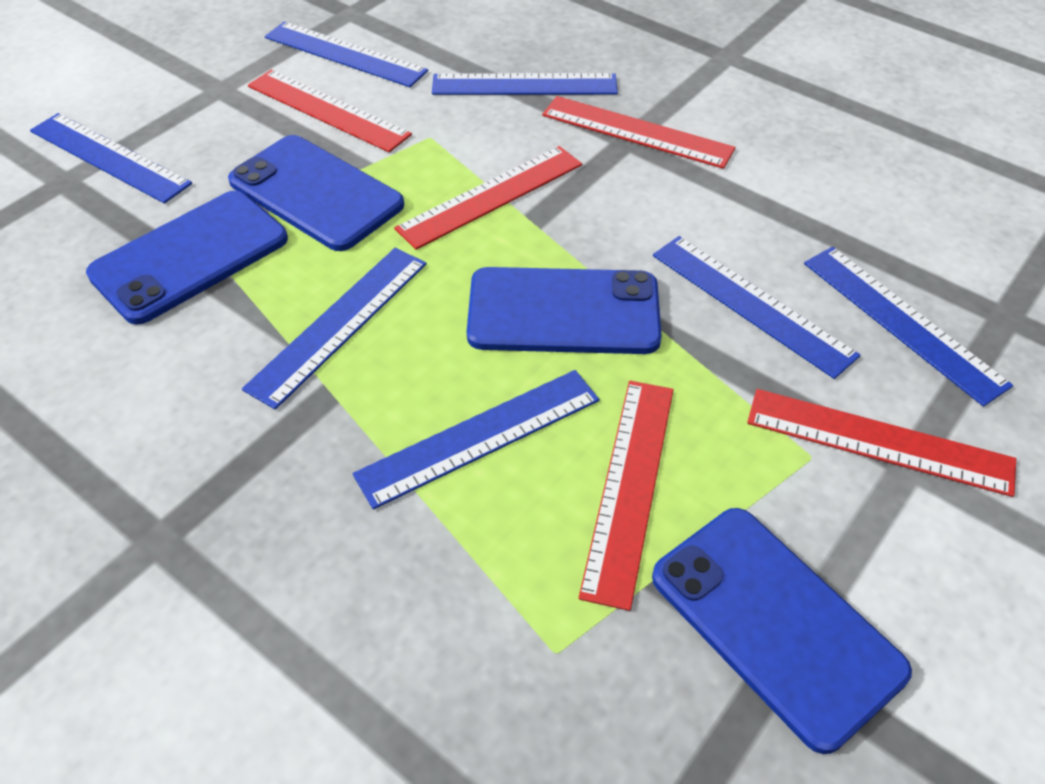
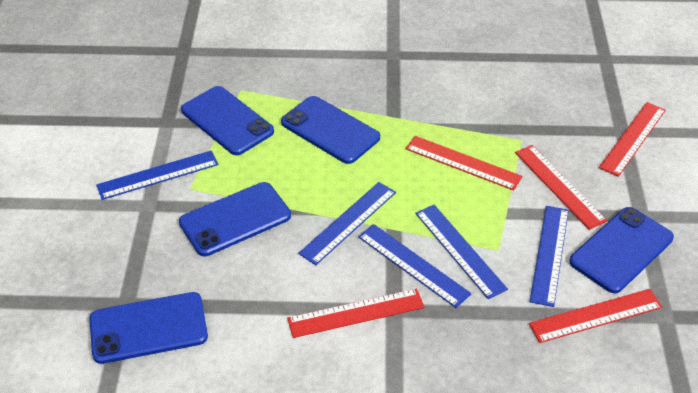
blue phone: [86,191,288,325] [228,135,404,251] [467,267,662,354] [652,508,912,754] = 4 -> [89,292,208,364] [179,182,291,256] [181,86,274,155] [281,96,380,164] [569,207,674,293] = 5
blue ruler: [30,113,192,204] [242,248,427,409] [265,21,428,87] [353,370,600,509] [432,73,618,95] [653,236,861,379] [804,247,1013,407] = 7 -> [96,150,219,200] [298,182,396,265] [358,224,471,308] [415,205,508,299] [530,206,569,307] = 5

